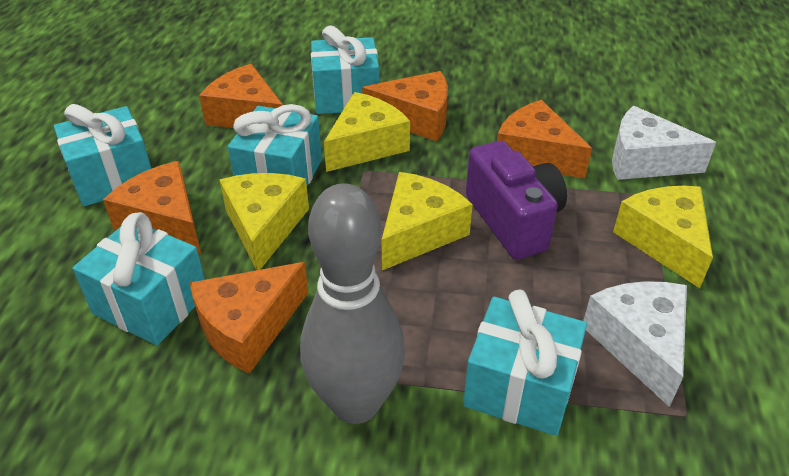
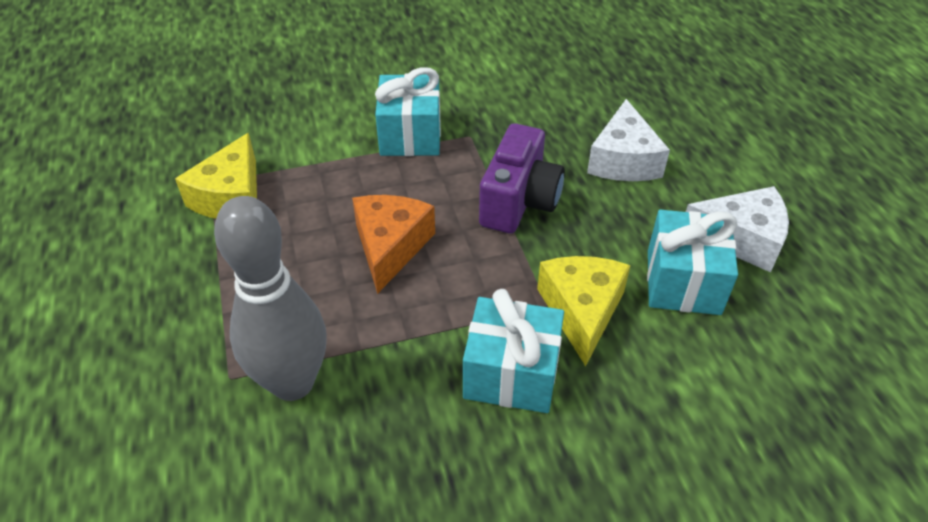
orange cheese: [103,161,201,254] [190,262,308,374] [199,64,283,128] [362,71,448,141] [497,100,592,178] = 5 -> [352,195,435,294] = 1
turquoise gift: [54,104,152,206] [73,212,205,345] [228,104,322,186] [311,25,379,114] [463,289,587,436] = 5 -> [375,67,441,156] [463,289,564,413] [647,210,738,315] = 3
yellow cheese: [220,173,309,270] [324,92,410,172] [382,172,473,270] [613,186,713,288] = 4 -> [175,133,257,219] [537,256,631,366] = 2

